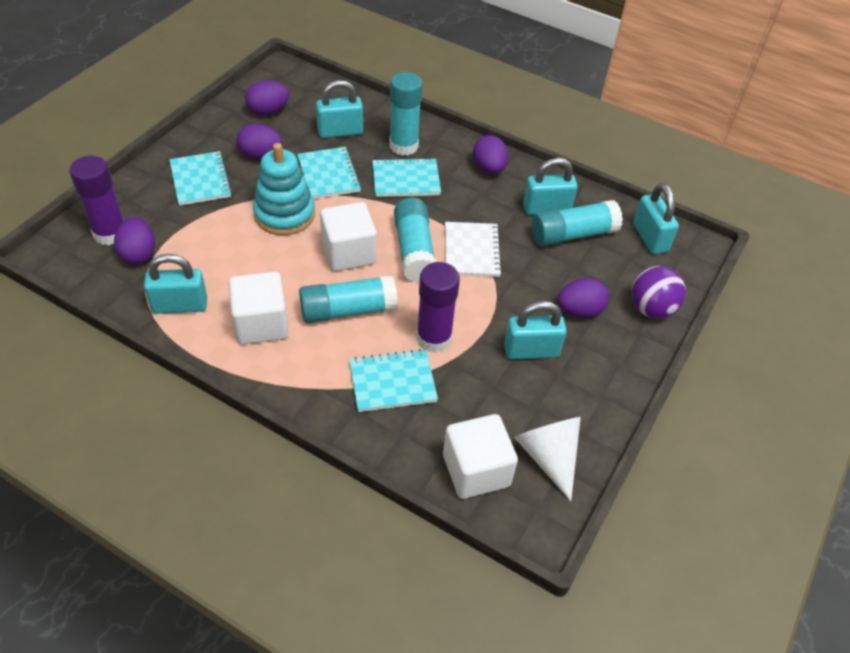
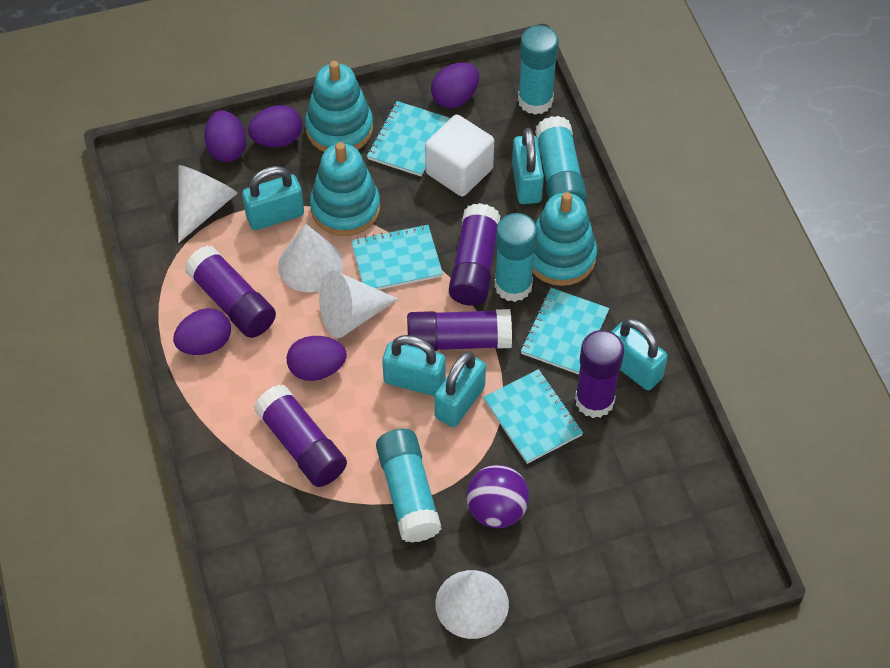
purple glue stick: [69,156,124,245] [416,262,460,352] = 2 -> [185,245,276,338] [254,385,347,487] [407,309,512,351] [449,203,501,306] [575,330,624,418] = 5
turquoise stacking toy: [253,143,315,235] = 1 -> [305,61,373,152] [310,142,380,236] [533,192,597,286] = 3
white cone: [514,417,581,501] = 1 -> [178,165,238,243] [278,223,343,292] [319,271,398,338] [435,570,509,639] = 4
white cube: [229,272,289,344] [320,202,377,271] [443,414,518,499] = 3 -> [425,115,494,197] = 1
white notebook: [445,222,502,277] = 1 -> none = 0

